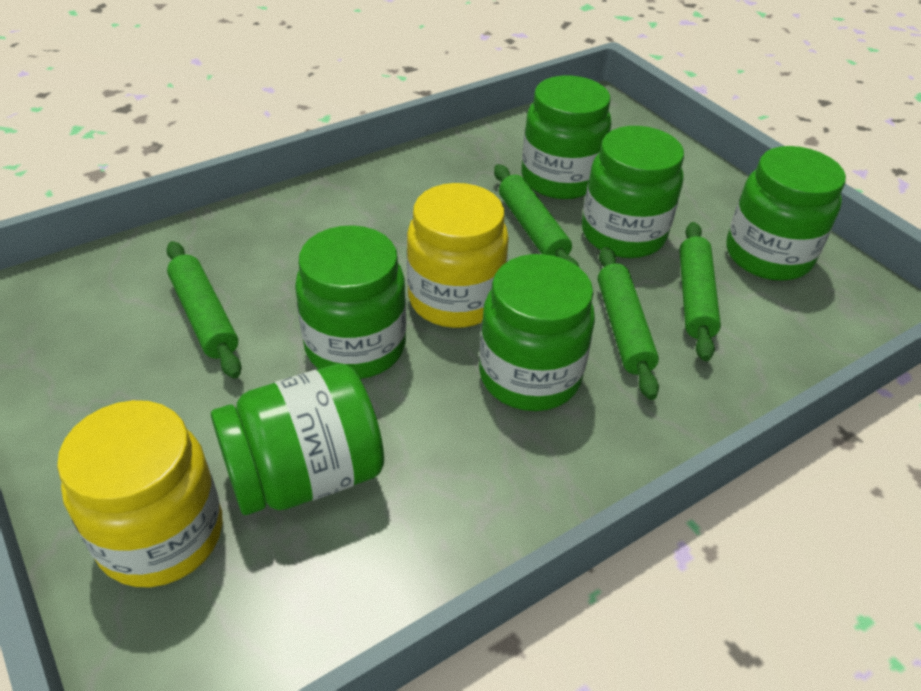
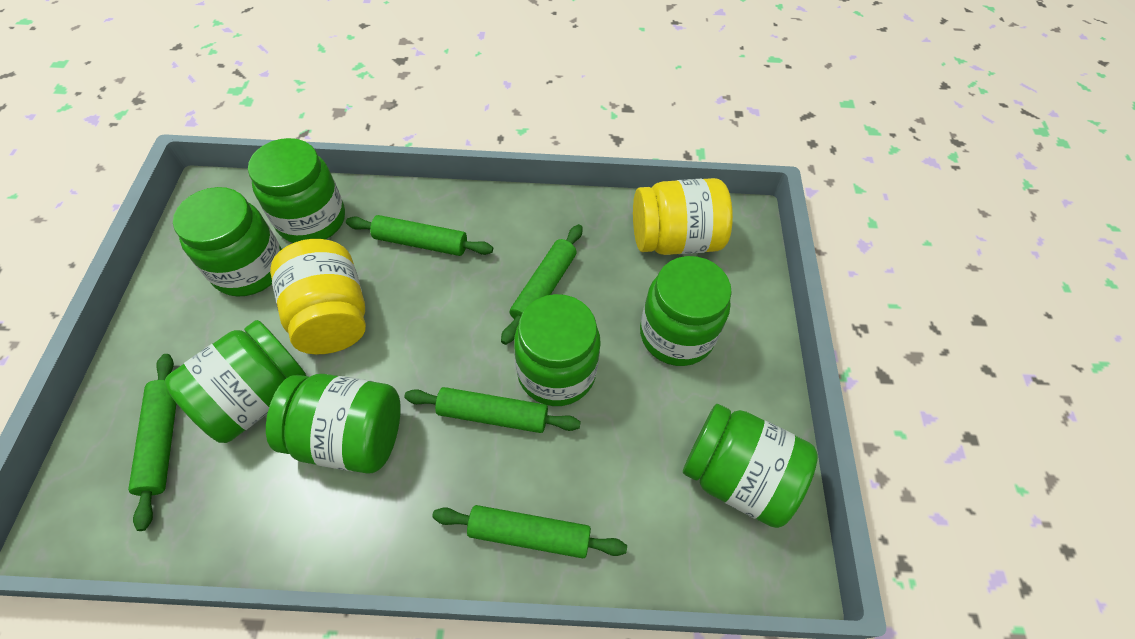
green jar: [211,364,384,515] [295,225,406,379] [479,254,595,411] [521,75,611,199] [582,126,684,258] [726,146,846,281] = 6 -> [164,320,306,443] [173,187,282,297] [248,138,345,243] [266,374,401,474] [514,294,601,406] [640,256,732,366] [683,404,818,528] = 7
green rolling pin: [166,241,242,378] [494,164,580,268] [598,247,659,400] [679,222,721,361] = 4 -> [128,354,177,531] [346,215,493,256] [404,387,581,433] [432,505,627,558] [501,224,582,345] = 5

